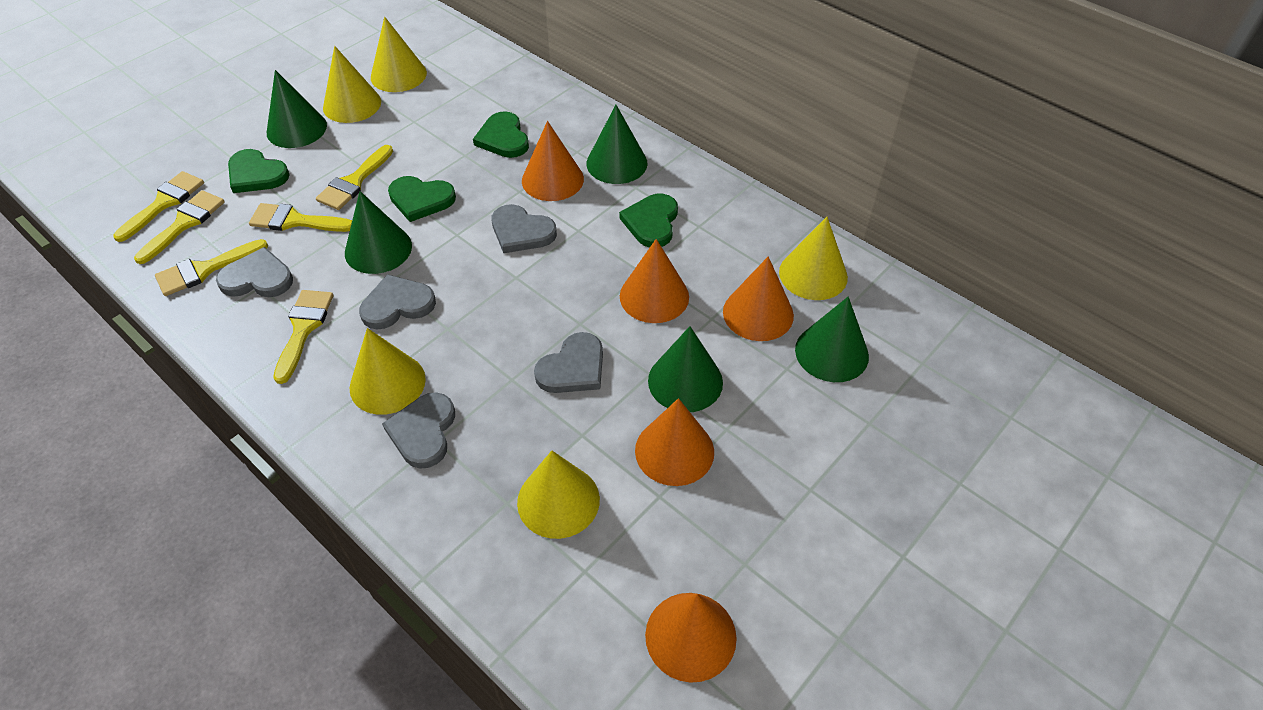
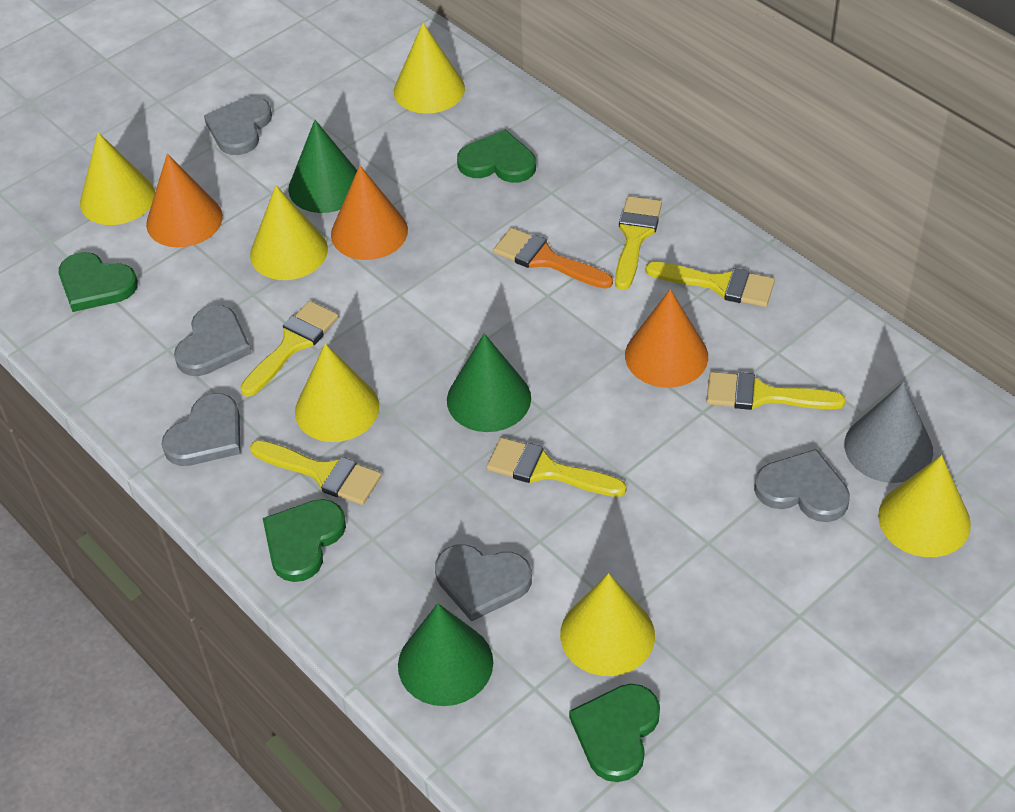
green cone: [267,70,327,148] [345,191,412,274] [587,105,647,184] [648,326,723,412] [795,297,869,382] = 5 -> [288,120,357,213] [398,603,493,706] [447,333,531,432] = 3
grey cone: none = 0 -> [844,382,933,483] = 1
orange brush: none = 0 -> [493,228,613,289] = 1
orange cone: [522,121,584,201] [620,239,689,323] [635,398,714,486] [645,593,737,683] [723,256,794,341] = 5 -> [146,154,223,247] [331,166,408,260] [625,289,708,388] = 3
yellow cone: [323,46,381,123] [350,328,426,415] [371,17,427,92] [517,450,600,539] [779,217,848,300] = 5 -> [80,132,155,225] [250,186,328,280] [295,343,379,442] [394,23,465,114] [560,573,655,676] [878,455,971,557] = 6

